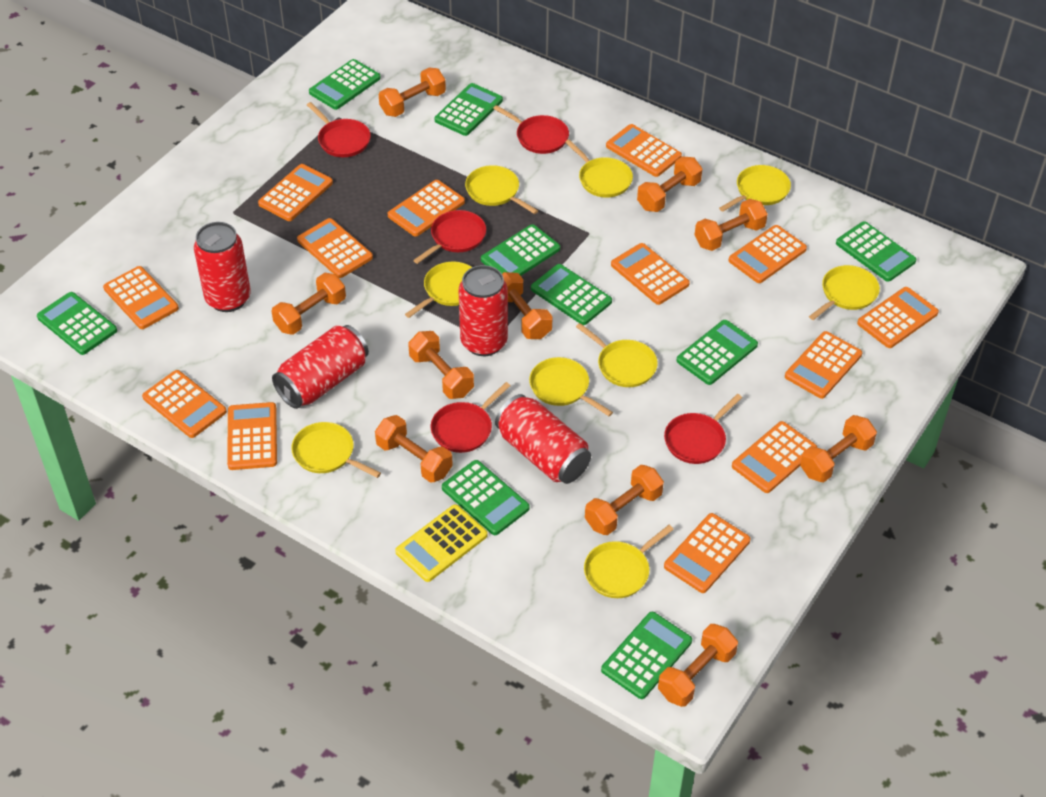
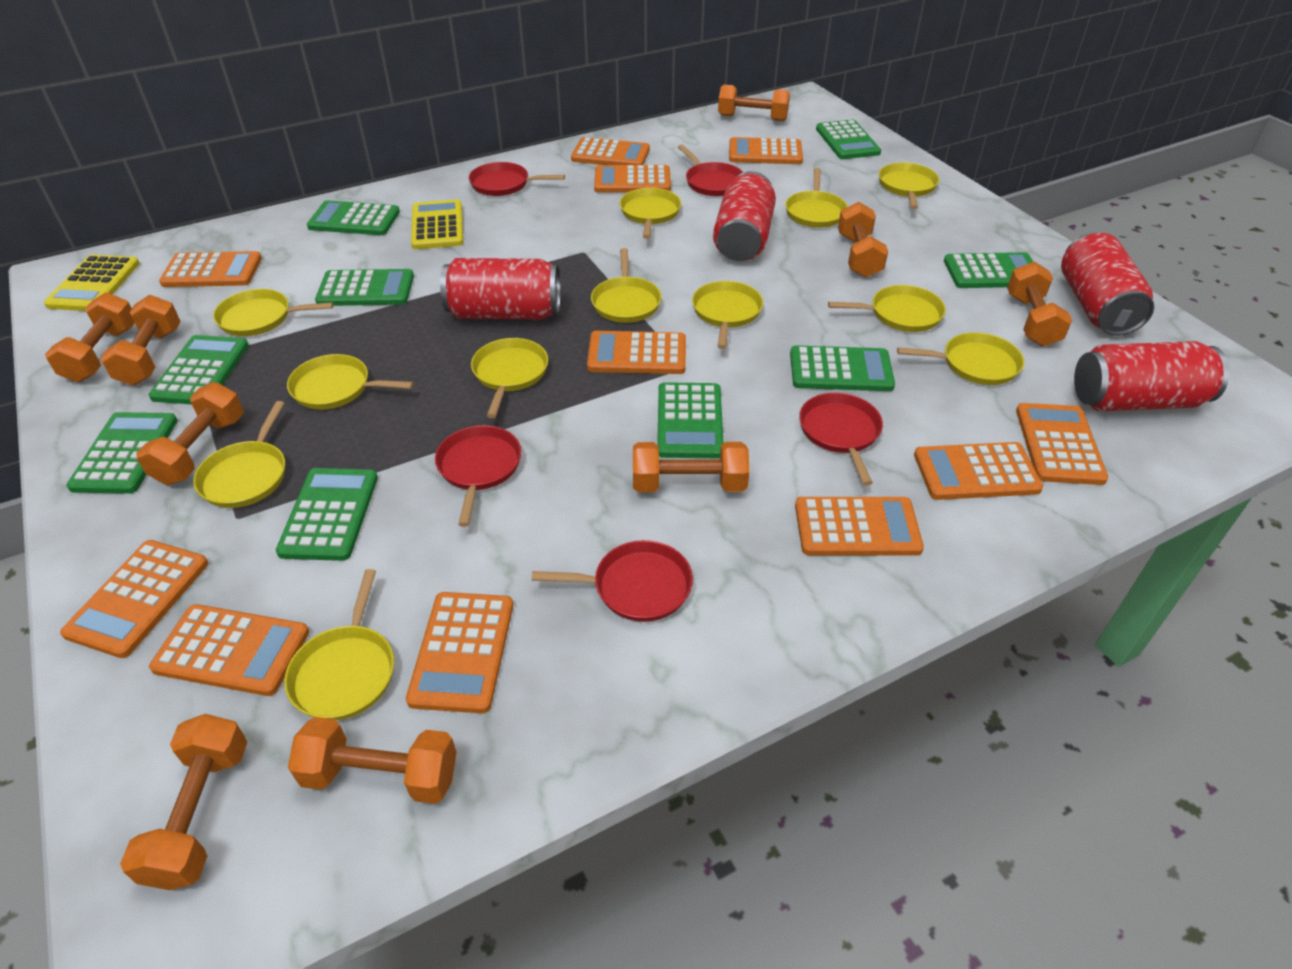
orange calculator: [103,266,179,329] [142,370,227,438] [227,402,277,470] [258,164,333,221] [297,218,373,278] [388,180,465,236] [606,124,682,177] [611,243,690,305] [664,513,750,593] [729,225,807,283] [732,421,817,493] [785,331,862,399] [857,287,939,348] = 13 -> [60,540,208,658] [149,604,309,696] [159,251,262,287] [406,592,513,713] [571,137,650,165] [587,331,686,374] [594,165,671,193] [729,137,803,164] [795,497,924,556] [914,442,1043,500] [1016,403,1108,485] = 11
orange dumbbell: [272,273,346,335] [375,415,453,483] [379,68,446,117] [408,331,474,399] [502,272,553,339] [585,465,664,535] [637,156,703,212] [658,624,738,707] [695,199,768,251] [800,415,877,482] = 10 -> [45,292,135,382] [100,295,181,385] [120,714,248,890] [136,382,244,485] [288,717,457,804] [633,442,749,492] [718,84,790,121] [838,202,888,278] [1007,261,1072,346] = 9
yellow calculator: [395,504,488,582] = 1 -> [44,255,140,311] [411,199,463,249] = 2
yellow pan: [291,422,381,478] [405,262,472,318] [465,165,538,214] [529,357,613,416] [565,139,633,198] [576,323,658,387] [584,525,674,598] [719,165,791,212] [809,265,880,320] = 9 -> [193,401,285,508] [213,289,334,336] [284,569,394,720] [287,354,414,410] [471,338,548,418] [591,248,662,323] [620,188,681,239] [692,281,763,349] [785,168,848,228] [828,285,946,332] [879,162,939,209] [897,332,1024,385] = 12

